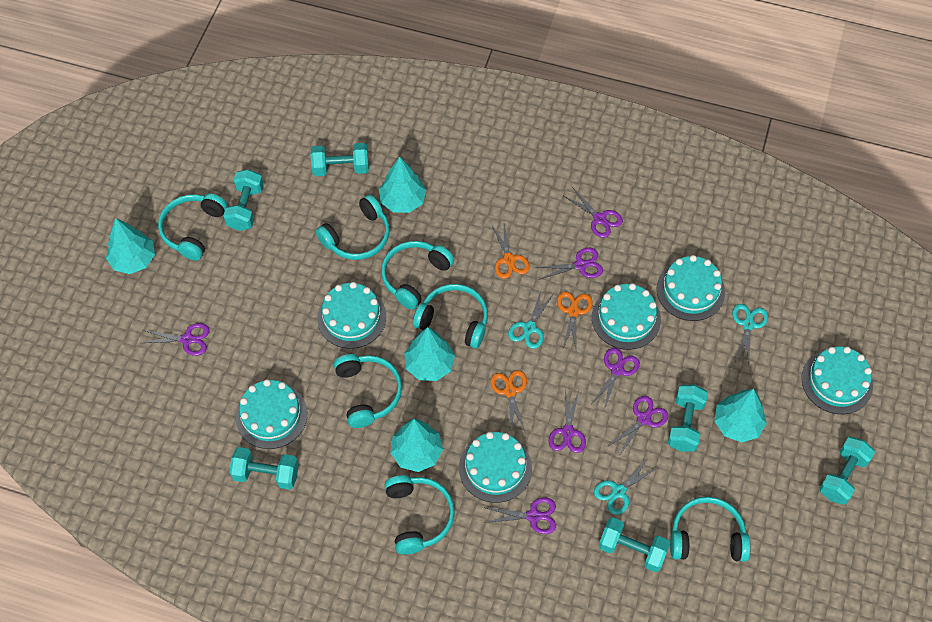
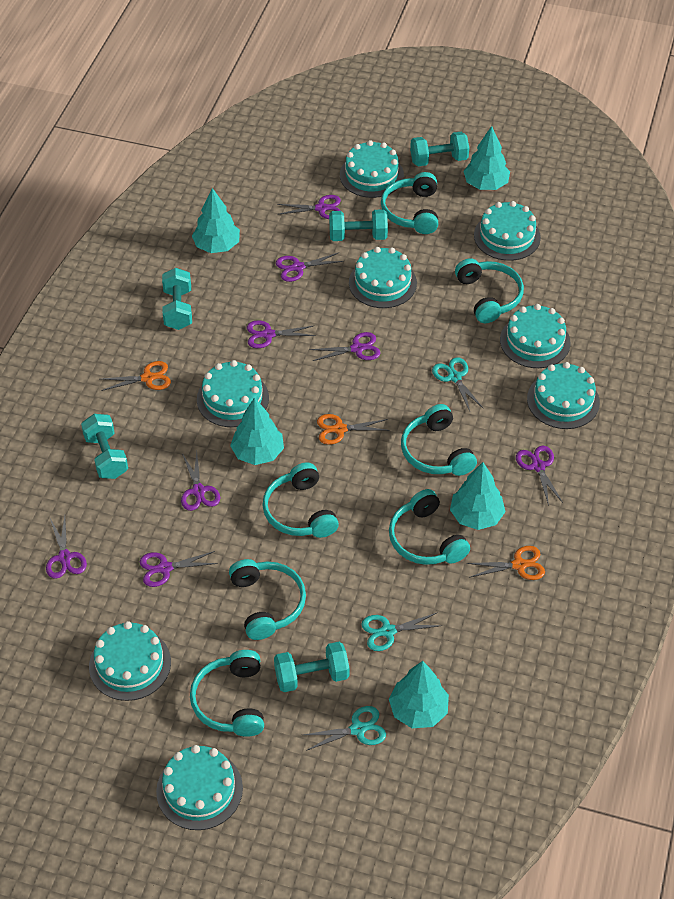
purple scissors: [142,323,210,356] [484,497,556,534] [535,247,603,280] [548,390,586,453] [564,187,623,238] [592,348,640,410] [609,396,668,456] = 7 -> [46,516,87,579] [140,551,218,587] [181,452,220,511] [247,320,316,348] [276,253,343,282] [277,195,341,219] [310,332,380,361] [516,445,563,506] = 8
turquoise cake: [235,379,307,449] [317,282,386,349] [459,432,532,503] [592,283,661,350] [657,255,725,321] [801,346,873,414] = 6 -> [89,621,171,701] [156,745,243,830] [197,360,269,427] [340,140,404,198] [349,247,417,308] [474,201,541,261] [500,304,571,368] [527,362,600,429] = 8
turquoise dumbbell: [223,169,264,231] [229,447,299,490] [311,143,369,177] [599,517,670,572] [668,385,708,451] [819,437,875,505] = 6 -> [81,414,128,479] [162,268,192,330] [274,642,349,692] [329,209,388,241] [410,132,469,166] = 5

